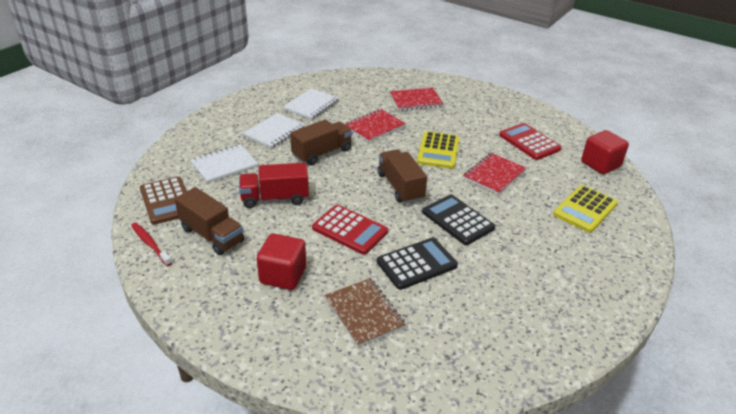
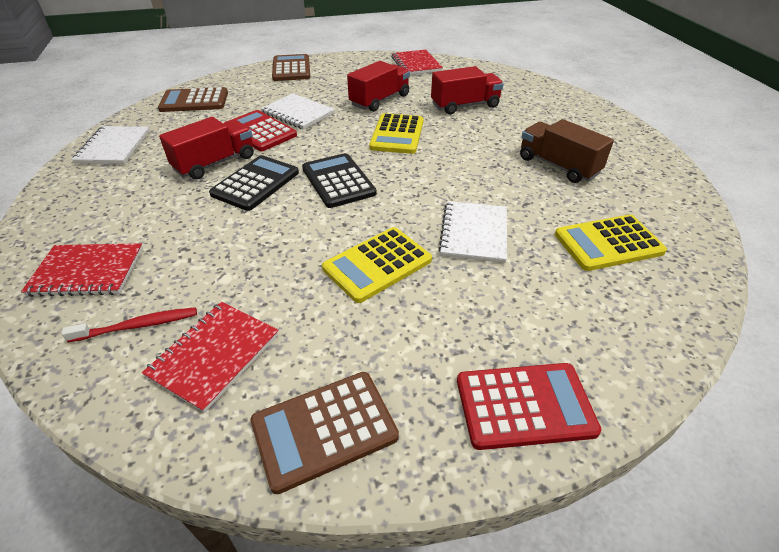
brown calculator: [140,177,187,225] = 1 -> [158,87,228,112] [250,372,399,494] [272,54,310,81] = 3
brown notebook: [325,278,406,347] = 1 -> none = 0
brown truck: [175,187,244,255] [290,119,353,165] [378,149,427,204] = 3 -> [520,119,614,183] = 1
red cube: [257,234,306,290] [581,130,629,174] = 2 -> none = 0
red truck: [239,163,309,208] = 1 -> [159,117,254,179] [347,61,410,112] [431,66,504,114] = 3
yellow calculator: [417,131,460,169] [553,185,618,233] = 2 -> [322,227,432,303] [369,113,424,154] [555,215,667,271] = 3

